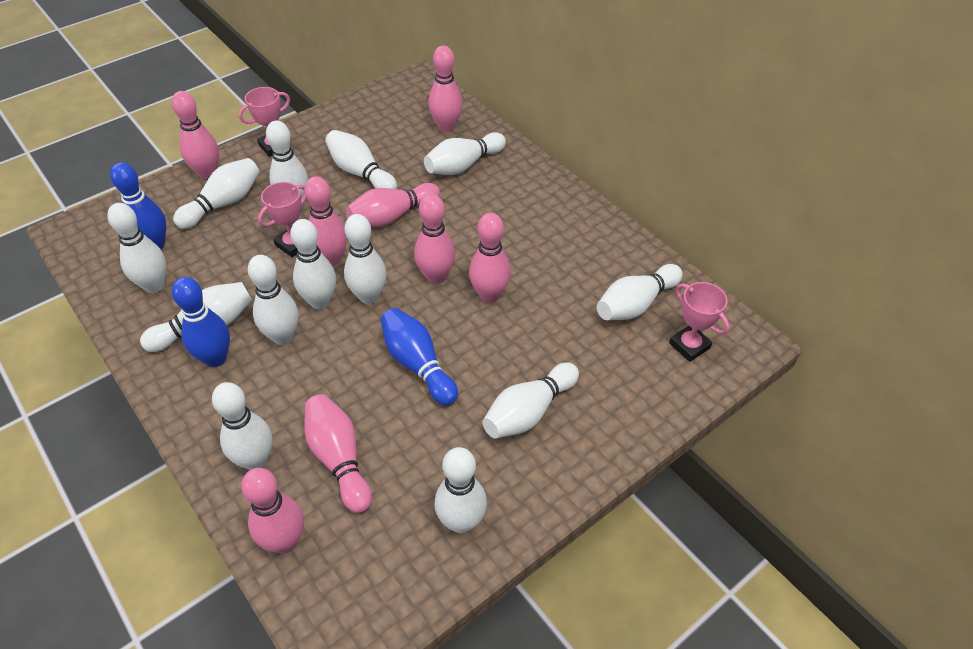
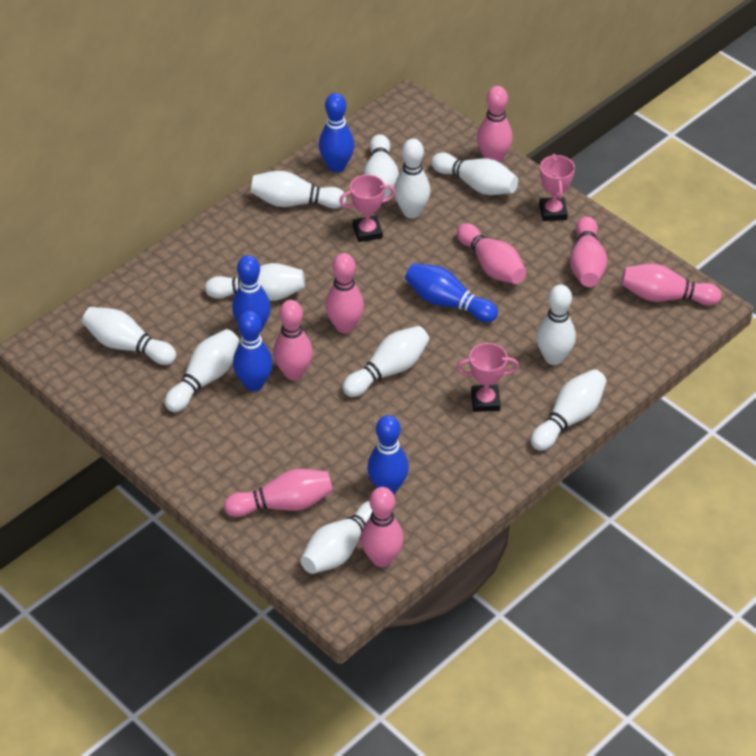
blue bowling pin: [110,162,166,249] [172,277,230,367] [381,308,458,405] = 3 -> [232,255,271,333] [233,311,273,391] [319,93,354,172] [367,415,409,494] [405,263,498,322] = 5
white bowling pin: [107,203,167,293] [140,282,252,352] [173,158,260,229] [212,382,273,470] [248,255,299,345] [266,121,308,207] [290,219,336,309] [325,130,397,189] [344,214,387,304] [424,132,506,175] [435,447,487,533] [483,363,579,439] [597,264,683,320] = 13 -> [82,307,176,365] [165,329,239,412] [205,263,305,301] [251,171,347,208] [300,501,372,574] [342,326,429,397] [363,134,399,199] [394,138,430,218] [431,153,518,195] [531,369,607,451] [537,284,576,365] = 11

